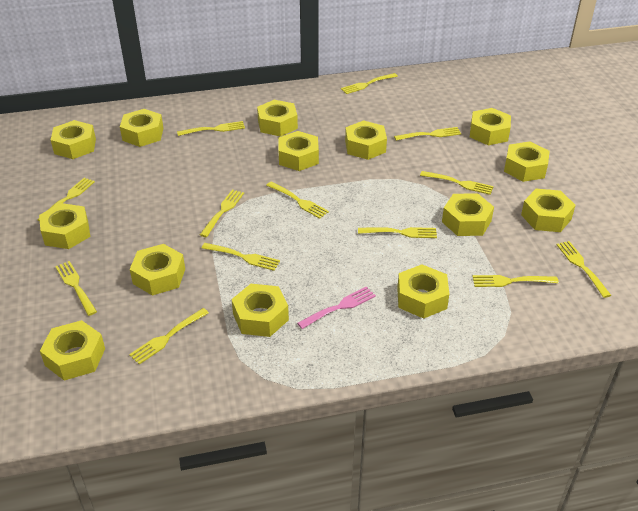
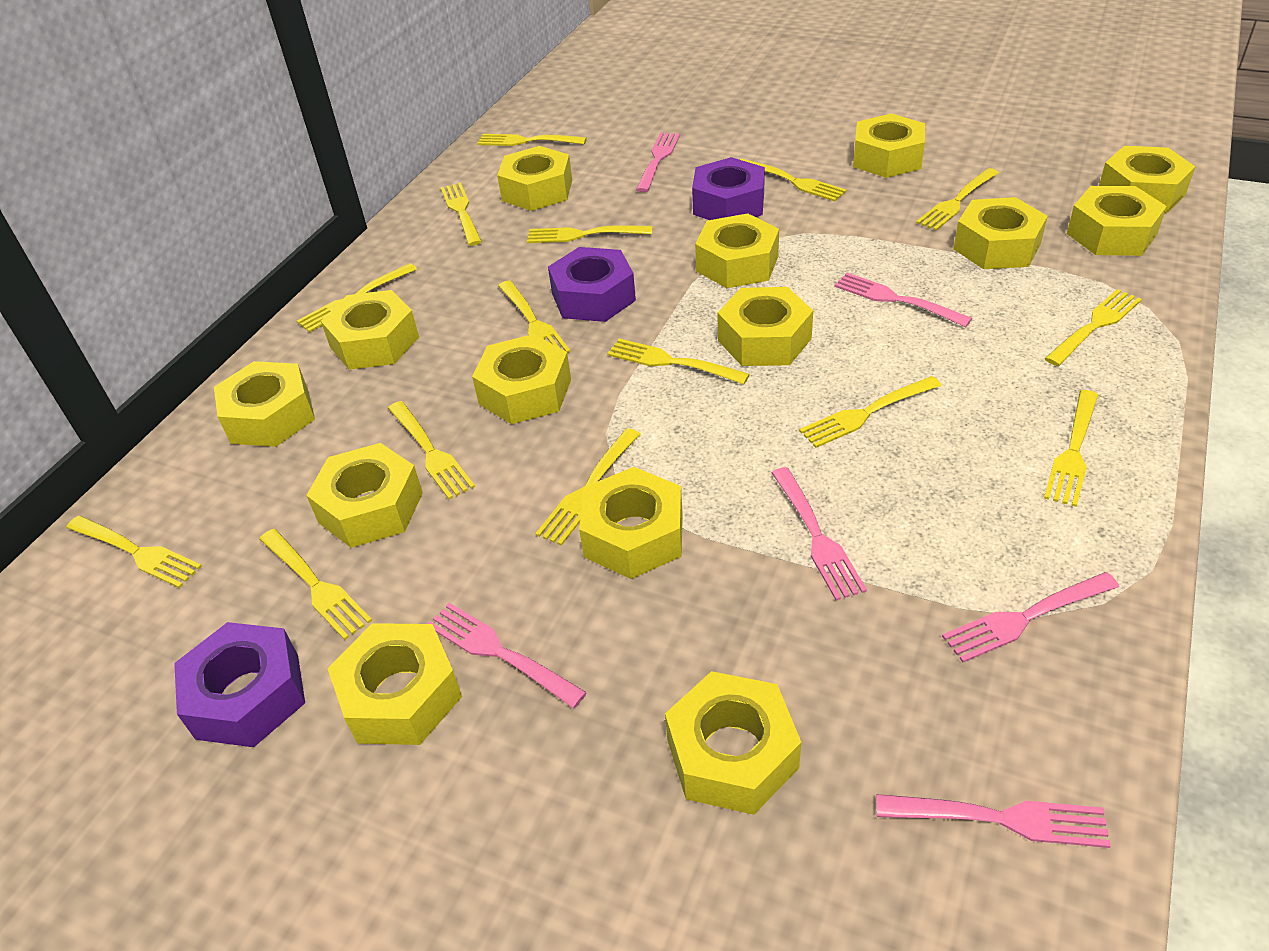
pink fork: [297,286,376,329] = 1 -> [428,603,587,708] [636,133,680,192] [772,467,867,600] [834,273,972,327] [876,794,1111,848] [942,572,1119,663] = 6
purple nut: none = 0 -> [174,622,305,747] [548,247,636,322] [692,157,765,220] = 3
yellow fork: [37,178,95,221] [55,261,97,316] [129,308,209,365] [177,121,245,136] [200,190,244,237] [202,243,280,271] [266,182,329,219] [341,73,398,94] [358,227,437,238] [394,127,462,141] [420,171,494,195] [472,275,559,287] [556,241,611,298] = 13 -> [66,516,202,588] [260,529,372,640] [297,263,417,332] [388,401,475,500] [440,183,482,246] [477,134,587,146] [498,280,570,353] [527,225,653,243] [535,428,640,546] [607,338,750,384] [740,159,847,202] [799,376,942,448] [916,168,999,231] [1044,289,1142,366] [1044,390,1098,507] = 15

